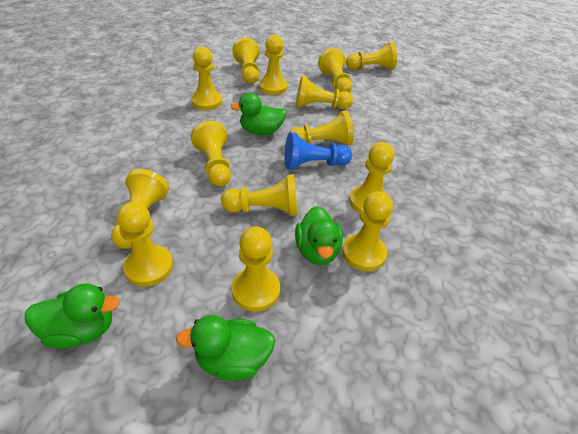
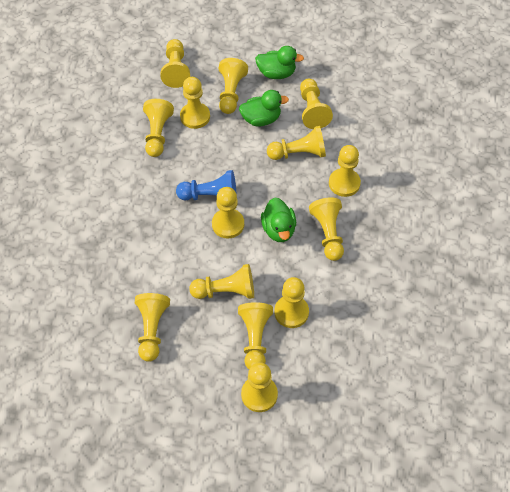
green duck: [25,283,120,349] [176,315,275,380] [230,93,287,135] [295,206,343,265] = 4 -> [239,90,289,127] [255,46,304,79] [261,197,296,242] = 3

